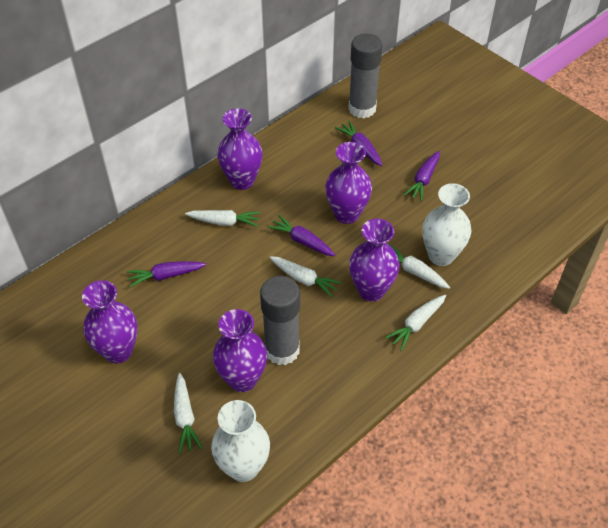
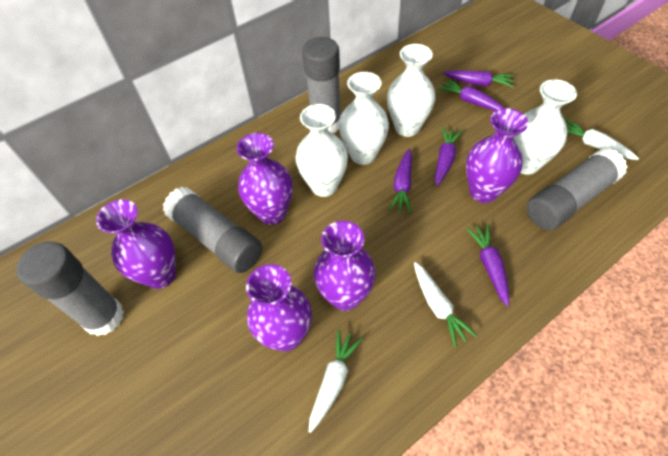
grey glue stick: [260,276,300,365] [348,34,383,118] = 2 -> [16,241,124,336] [163,187,263,273] [302,37,341,133] [526,148,628,230] = 4
purple carrot: [127,261,206,287] [268,215,335,256] [335,121,383,166] [404,151,440,201] = 4 -> [389,149,412,213] [435,127,462,186] [438,78,504,111] [443,70,514,87] [466,224,509,307] = 5
white carrot: [174,373,203,454] [185,210,260,227] [269,256,342,297] [385,295,446,351] [388,244,450,289] = 5 -> [309,329,363,433] [414,262,477,348] [565,119,639,160] = 3
white vase: [211,400,270,482] [422,183,471,266] = 2 -> [295,104,348,197] [339,72,389,165] [387,44,435,137] [513,79,577,175] = 4

